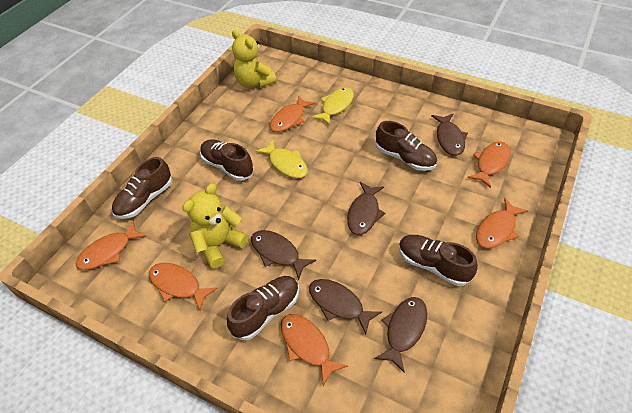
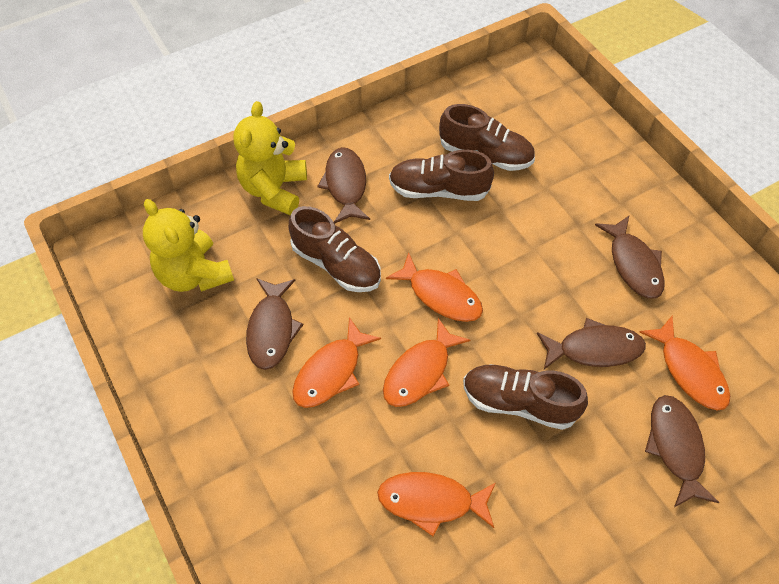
brown shoe: [112,157,172,219] [200,139,254,181] [227,276,299,340] [376,121,437,171] [399,235,478,286] = 5 -> [289,206,381,292] [389,150,494,201] [439,104,535,171] [463,364,588,430] = 4
orange fish: [75,221,147,270] [149,263,217,310] [270,95,316,132] [281,314,348,386] [467,142,511,188] [476,198,528,248] = 6 -> [292,317,381,408] [377,472,496,536] [383,318,470,407] [386,252,483,322] [639,316,730,411] = 5
yellow fish: [256,140,308,178] [311,88,354,126] = 2 -> none = 0

